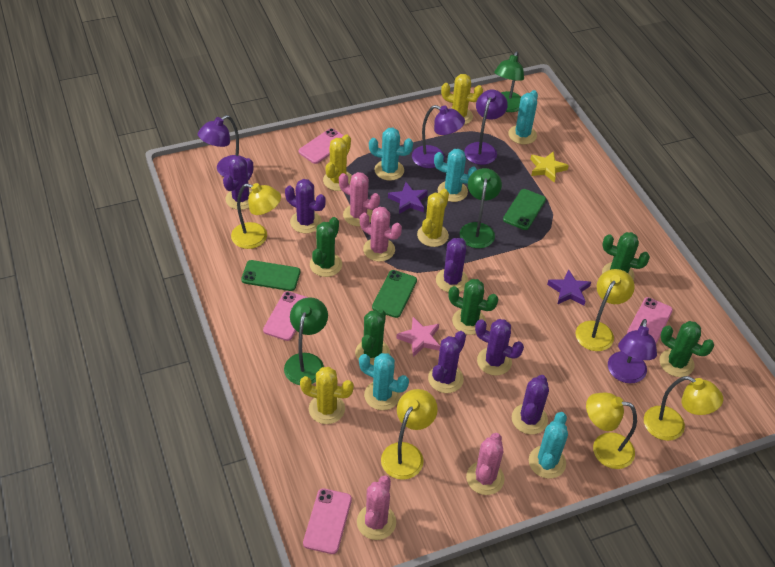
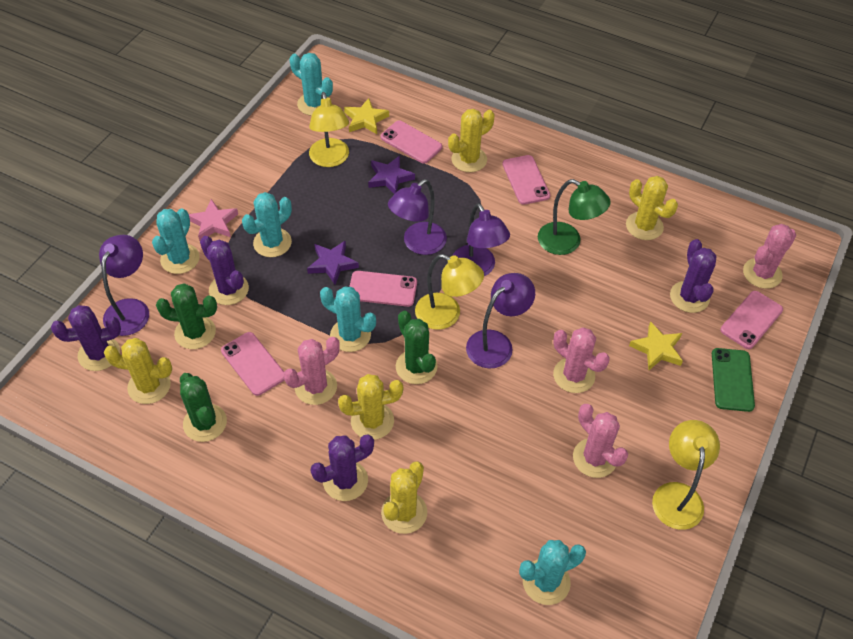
green cactus: [310,217,342,277] [355,309,390,365] [448,279,498,335] [602,232,650,280] [660,321,714,377] = 5 -> [156,283,217,349] [180,373,227,442] [396,311,438,384] = 3
green lamp: [284,297,328,385] [460,168,502,248] [494,51,524,112] = 3 -> [538,179,611,255] = 1
green phone: [241,260,300,291] [372,270,417,318] [503,189,546,230] = 3 -> [712,348,755,412] = 1
pink phone: [263,291,308,341] [298,128,344,164] [303,488,352,554] [627,297,673,344] = 4 -> [221,332,284,396] [349,271,417,307] [381,121,442,164] [502,155,550,205] [720,291,783,349] = 5
purple cactus: [223,156,253,210] [285,179,326,233] [428,331,466,393] [436,238,469,292] [475,319,524,376] [512,375,549,434] = 6 -> [51,305,121,371] [200,236,249,305] [310,435,374,501] [670,239,717,313] = 4
yellow cactus: [300,367,354,424] [323,134,352,191] [417,189,449,247] [441,74,483,125] = 4 -> [104,338,172,404] [338,374,403,440] [381,461,427,534] [448,109,495,172] [626,176,678,240] = 5
yellow lamp: [231,183,281,249] [381,389,438,480] [576,269,635,351] [586,392,637,469] [644,376,723,441] = 5 -> [309,92,349,167] [415,254,484,330] [652,420,720,530] = 3
yellow star: [530,151,569,183] = 1 -> [344,98,389,134] [629,321,683,370] = 2

